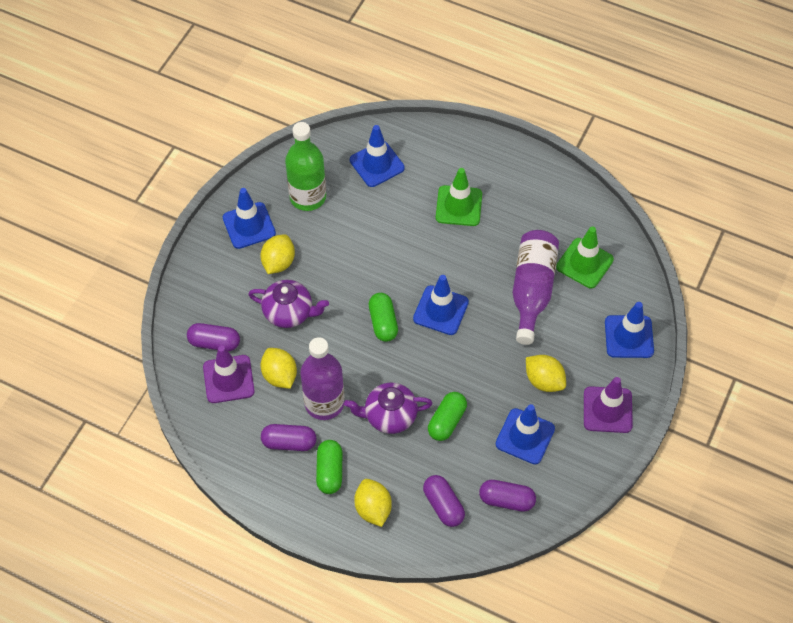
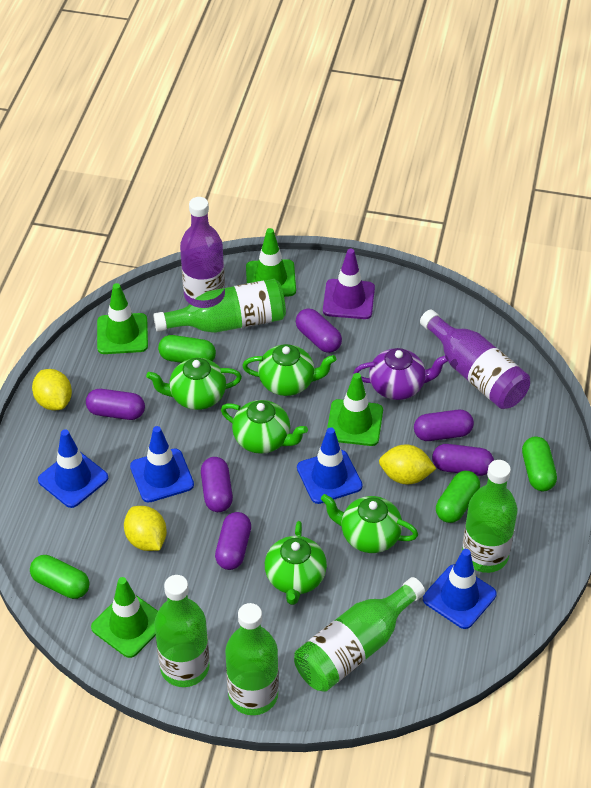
blue traffic cone: [223,188,276,249] [350,125,405,187] [413,275,469,335] [496,404,555,464] [605,302,654,358] = 5 -> [38,429,108,508] [130,426,194,503] [297,427,363,504] [423,549,497,629] = 4
green bottle: [285,122,326,211] = 1 -> [153,279,286,333] [154,575,210,687] [225,603,279,715] [294,577,425,692] [462,460,517,573] = 5
green capsule: [316,440,342,494] [369,293,398,342] [428,392,467,441] = 3 -> [30,555,89,599] [158,335,216,363] [436,471,480,523] [522,436,557,491] = 4
green teapot: none = 0 -> [146,358,242,410] [221,400,308,454] [242,344,336,396] [265,521,327,605] [321,494,418,553] = 5
green traffic cone: [436,168,482,226] [556,226,614,288] = 2 -> [91,577,158,658] [97,283,148,354] [246,228,296,297] [327,373,383,446] = 4
purple capsule: [187,323,240,351] [261,424,316,451] [423,475,465,527] [479,480,536,512] = 4 -> [86,389,145,420] [201,457,233,512] [215,512,251,570] [296,308,342,353] [414,410,474,441] [432,444,494,476] = 6
purple teapot: [248,280,329,328] [344,383,433,434] = 2 -> [353,348,449,400] = 1
purple traffic cone: [203,345,255,403] [584,377,633,433] = 2 -> [323,249,375,319] = 1
yellow lemon: [260,234,295,274] [261,348,297,389] [354,479,392,527] [526,355,566,392] = 4 -> [32,369,72,410] [124,506,167,551] [379,444,436,485] = 3

